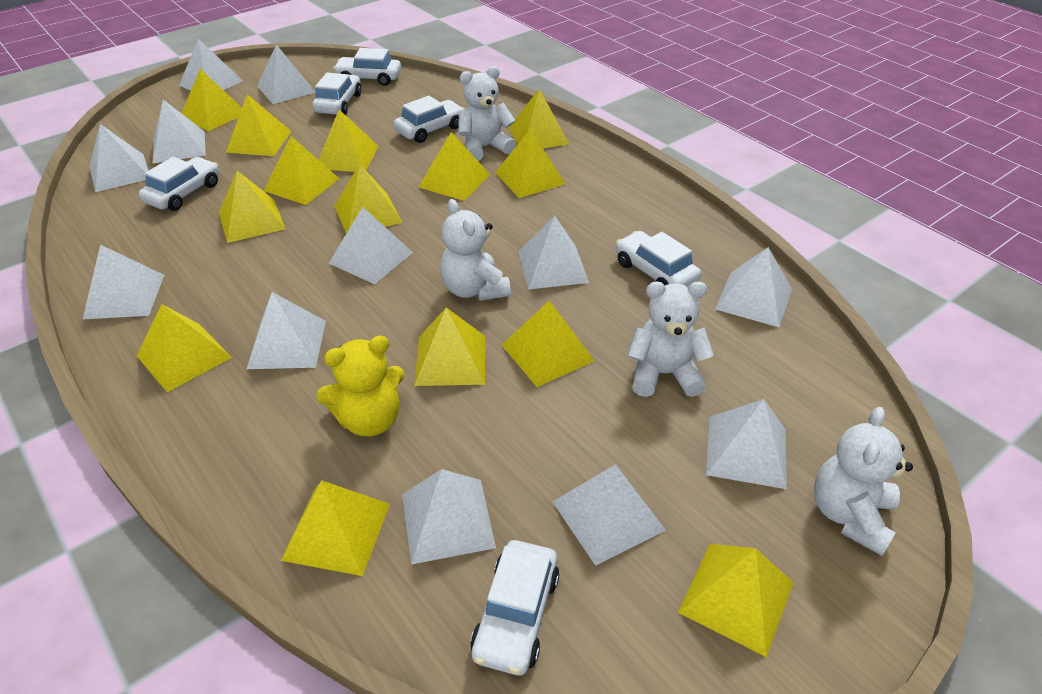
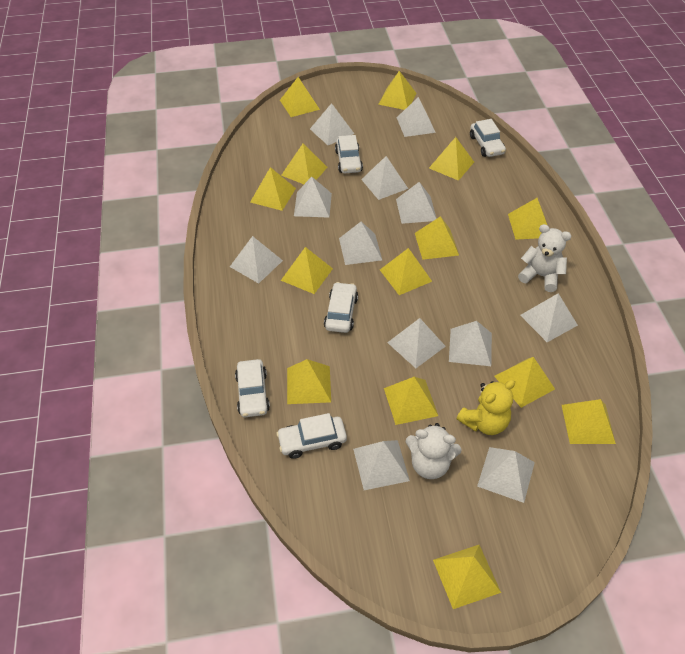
white car: [139,157,219,211] [312,73,362,115] [333,48,401,86] [394,96,465,143] [470,540,559,675] [616,231,701,287] = 6 -> [235,359,270,417] [276,413,347,459] [324,282,358,333] [335,135,363,173] [470,119,506,157] = 5
white teddy bear: [440,199,511,301] [458,66,516,161] [628,282,714,397] [814,407,913,556] = 4 -> [406,423,462,479] [518,224,571,292] = 2

